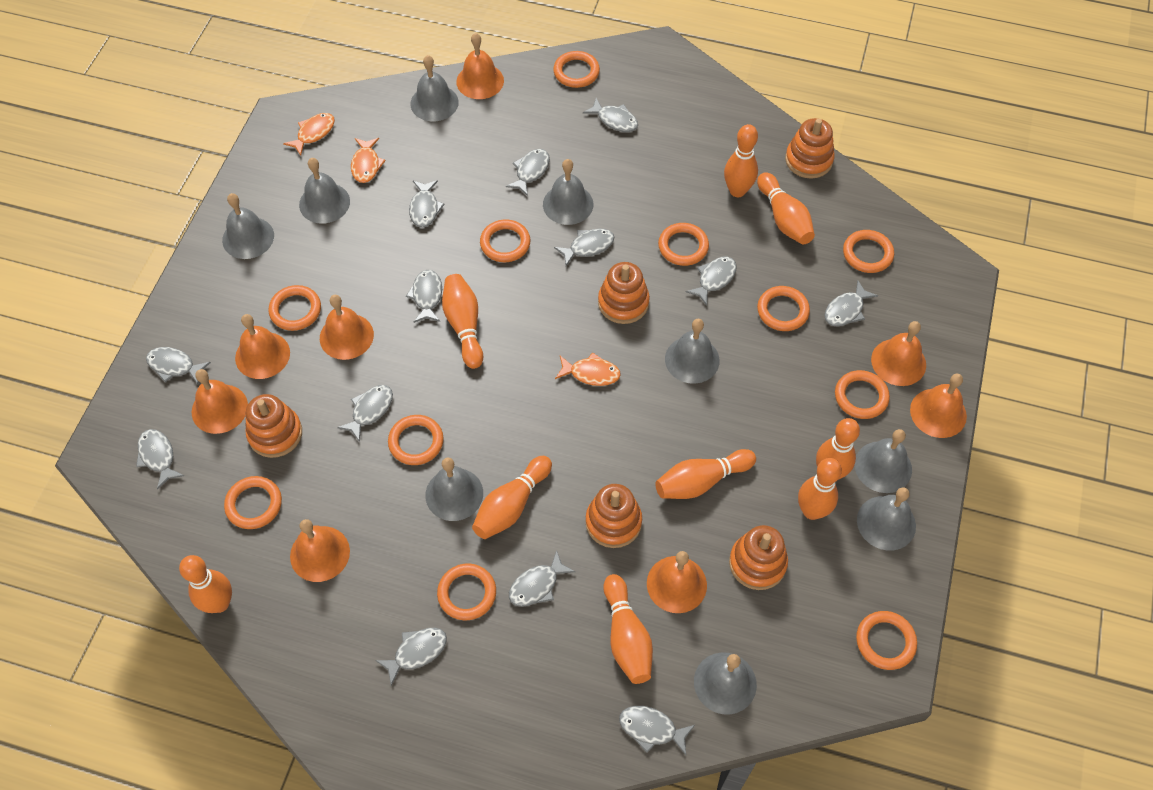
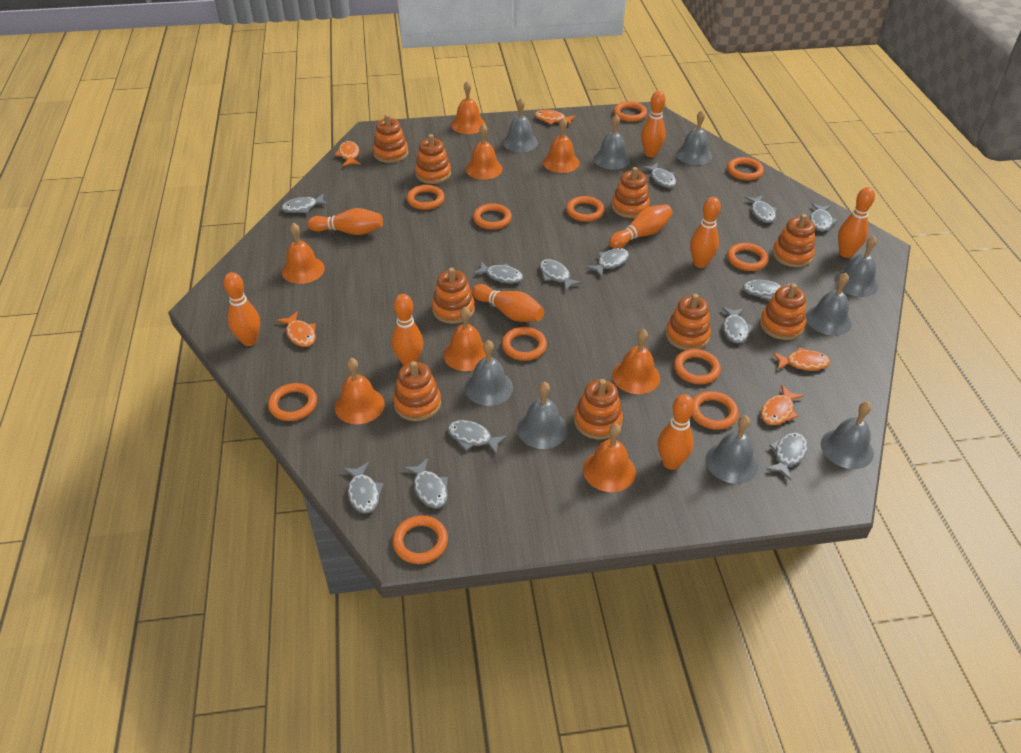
orange fish: [283,113,335,156] [351,138,386,183] [555,352,621,386] = 3 -> [277,311,316,347] [335,141,361,167] [535,110,576,125] [761,385,804,425] [773,347,830,370] = 5
orange stacking toy: [246,394,302,458] [586,484,642,548] [598,262,650,324] [729,525,788,590] [785,118,835,179] = 5 -> [373,114,408,163] [393,361,441,421] [415,134,451,184] [432,268,475,324] [574,379,623,439] [612,167,650,218] [665,294,711,350] [760,283,806,340] [772,214,815,267] = 9

